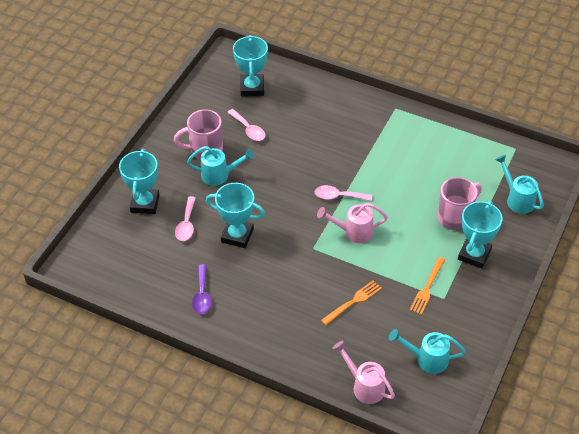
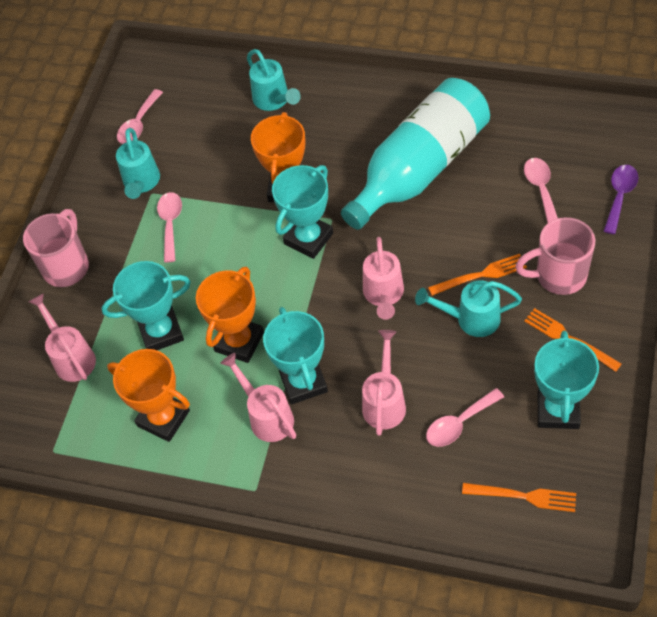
orange fork: [321,280,382,325] [410,257,445,315] = 2 -> [428,254,527,296] [462,483,576,512] [524,308,622,372] = 3
orange trophy: none = 0 -> [107,349,190,442] [196,267,264,363] [251,112,305,202] = 3
pink spoon: [175,196,196,241] [227,109,265,141] [315,185,372,201] = 3 -> [117,89,163,144] [157,192,182,262] [426,388,504,447] [524,158,558,223] = 4
pink watering can: [317,203,388,243] [332,341,395,404] = 2 -> [29,293,96,382] [220,353,296,442] [362,330,406,436] [363,237,404,320] = 4
turquoise bottle: none = 0 -> [341,78,490,230] = 1

